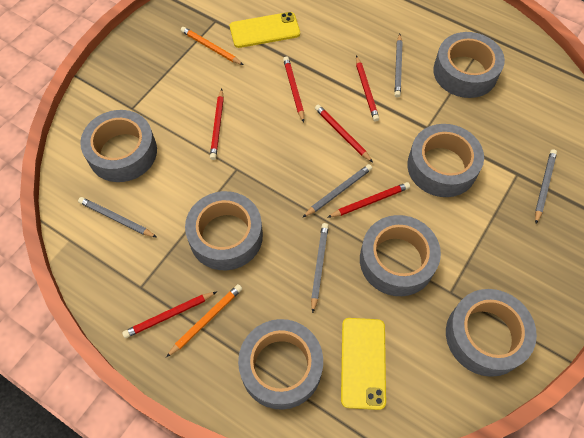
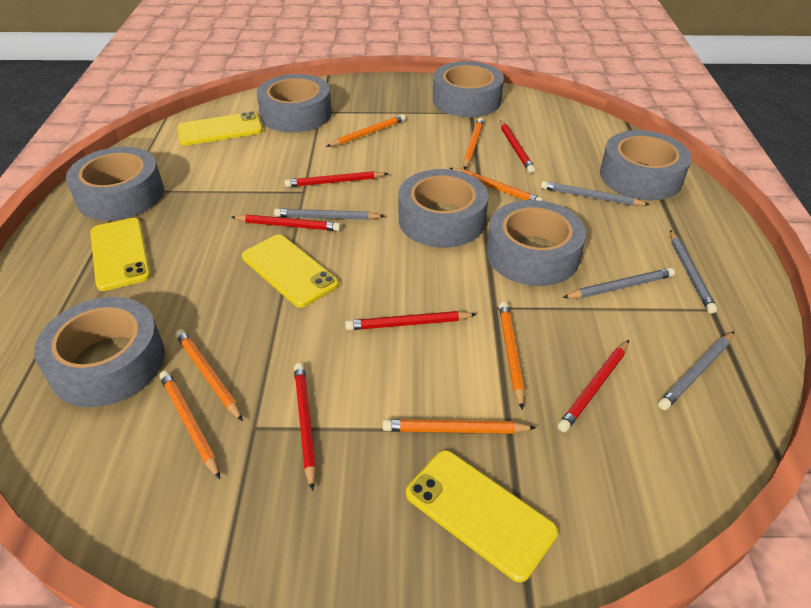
orange pencil: [166,284,242,357] [181,27,243,65] = 2 -> [159,370,220,479] [176,329,243,421] [326,114,406,147] [382,419,536,434] [450,168,543,201] [463,118,484,169] [499,302,525,410] = 7
yellow phone: [230,12,300,48] [341,318,386,410] = 2 -> [90,218,151,291] [178,111,263,146] [242,235,339,308] [406,450,558,582] = 4

